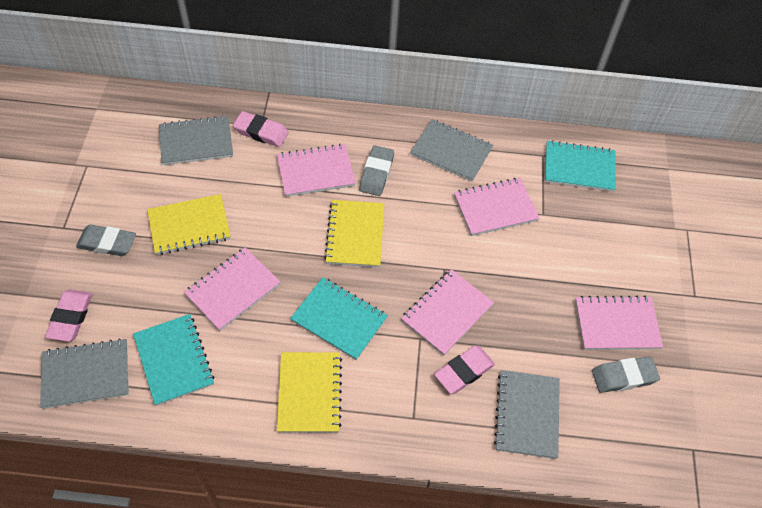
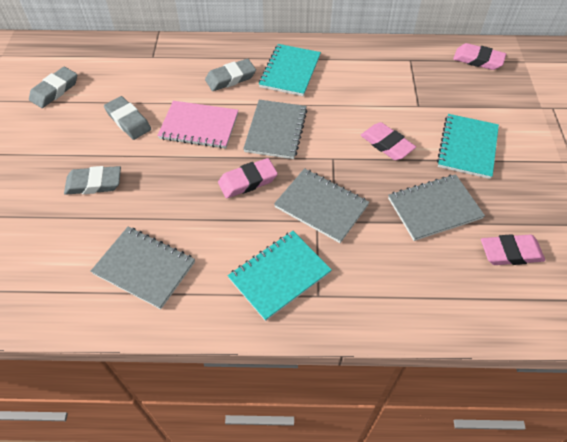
grey eraser: [76,225,136,256] [359,146,394,196] [592,357,660,393] = 3 -> [29,67,77,108] [64,166,121,195] [104,96,151,140] [205,59,256,91] = 4
pink eraser: [45,290,92,342] [233,111,289,147] [434,346,495,394] = 3 -> [218,158,278,198] [361,122,416,160] [453,43,506,70] [481,234,545,265] = 4
pink notebook: [184,247,281,331] [277,143,356,197] [401,269,494,356] [454,178,539,236] [575,296,663,350] = 5 -> [157,101,238,149] = 1
yellow notebook: [147,194,231,255] [277,352,342,433] [324,200,384,267] = 3 -> none = 0

